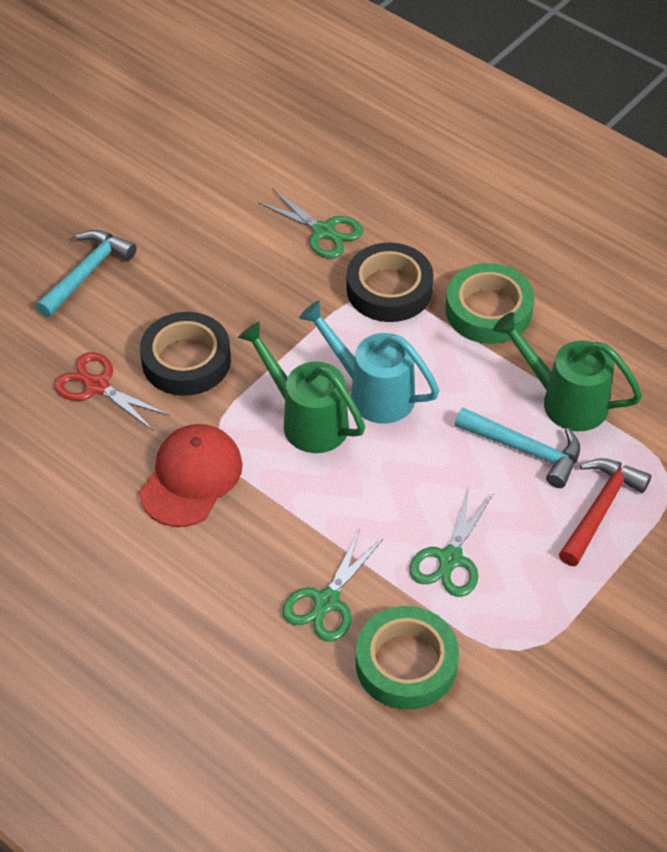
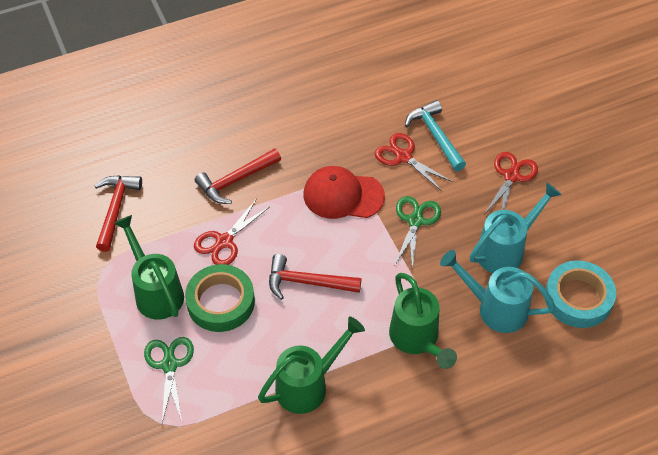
black tape: [140,312,231,396] [347,243,433,322] = 2 -> none = 0
green scissors: [258,189,363,258] [282,529,383,642] [409,487,494,597] = 3 -> [144,337,194,423] [395,196,441,269] = 2
green tape: [356,606,459,710] [446,263,535,344] = 2 -> [185,264,255,332] = 1
green watering can: [238,322,365,453] [493,312,642,431] = 2 -> [114,215,184,319] [258,317,365,414] [389,273,457,369] = 3
red hammer: [559,458,651,566] = 1 -> [94,175,142,252] [195,148,281,204] [269,254,361,300] = 3
red scissors: [54,352,170,430] = 1 -> [194,200,270,265] [375,133,453,191] [485,152,538,213] = 3
turquoise hammer: [36,230,137,317] [455,408,580,488] = 2 -> [405,100,466,171] = 1
turquoise tape: none = 0 -> [545,260,616,328] = 1
turquoise watering can: [299,301,439,424] = 1 -> [440,250,555,333] [470,182,562,273] = 2

